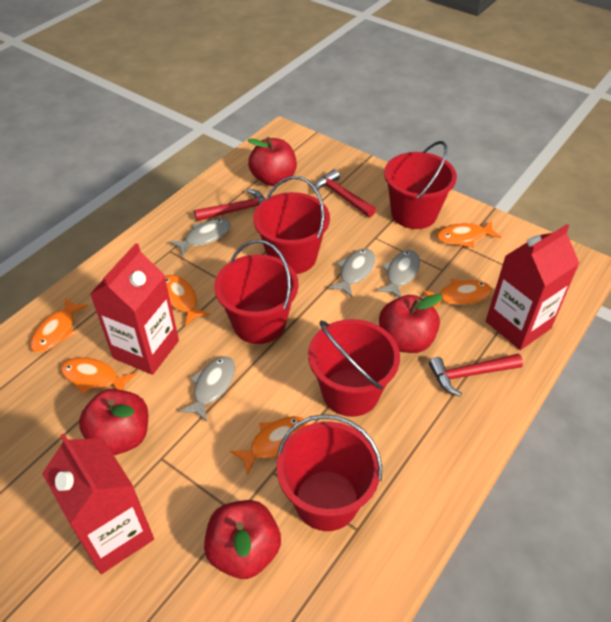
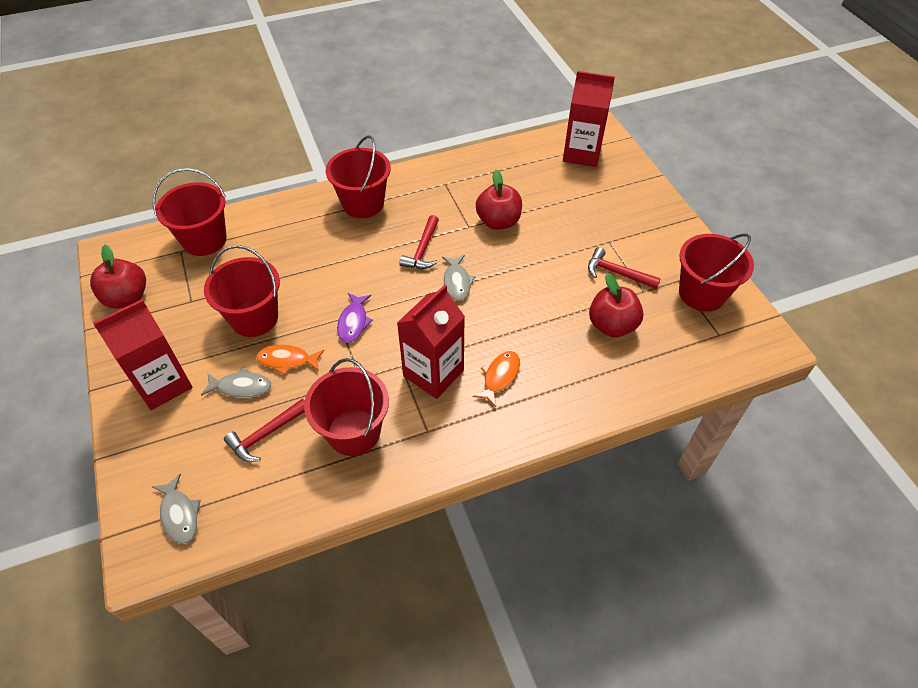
grey fish: [169,219,231,257] [180,356,235,422] [329,249,375,297] [377,250,420,298] = 4 -> [152,474,201,544] [201,367,271,398] [442,255,475,301] = 3
orange fish: [30,298,88,353] [61,357,136,394] [165,275,210,326] [230,416,308,476] [422,279,492,308] [436,221,501,248] = 6 -> [256,345,324,375] [473,351,520,407] = 2
purple fish: none = 0 -> [337,293,373,343] = 1
red apple: [79,389,148,455] [204,500,281,579] [248,137,297,186] [379,294,443,353] = 4 -> [90,245,146,309] [476,170,522,230] [589,273,644,337] = 3

